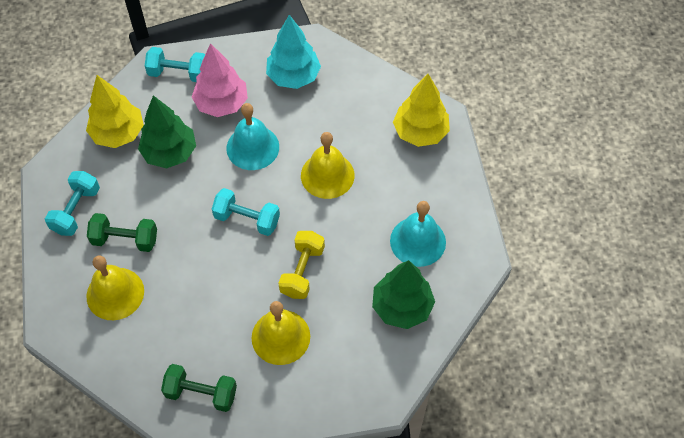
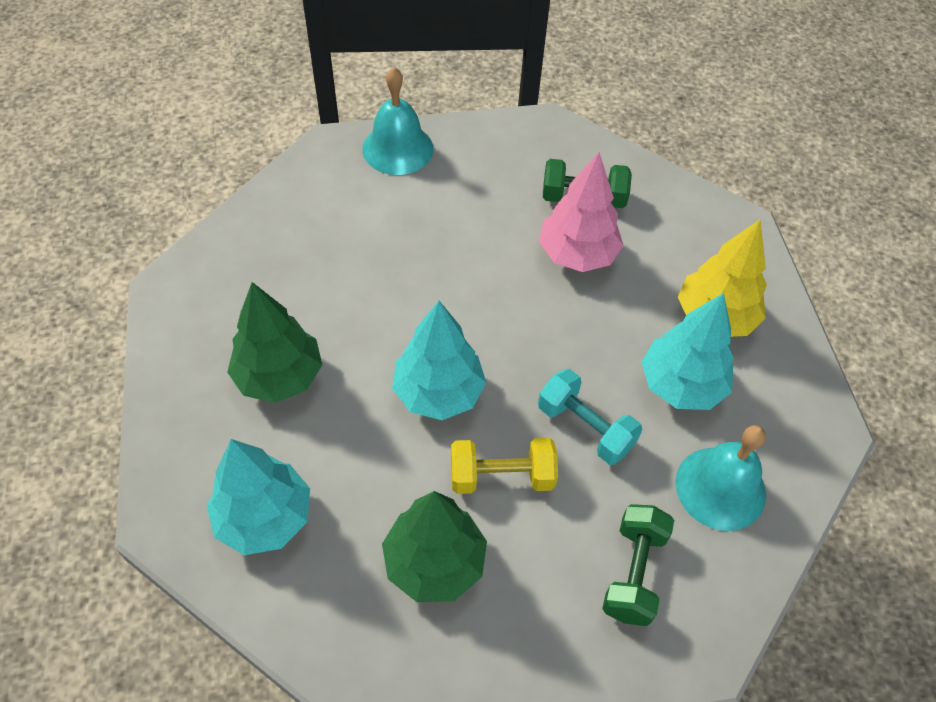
turquoise dumbbell: [45,171,100,236] [145,47,205,82] [212,188,280,236] = 3 -> [538,369,642,465] = 1
turquoise tree: [266,15,321,89] = 1 -> [207,439,310,555] [392,301,487,420] [641,293,734,410] = 3
yellow bell: [86,256,144,320] [252,301,310,365] [301,132,355,199] = 3 -> none = 0
yellow tree: [86,75,144,148] [393,74,450,147] = 2 -> [678,220,767,337] = 1

